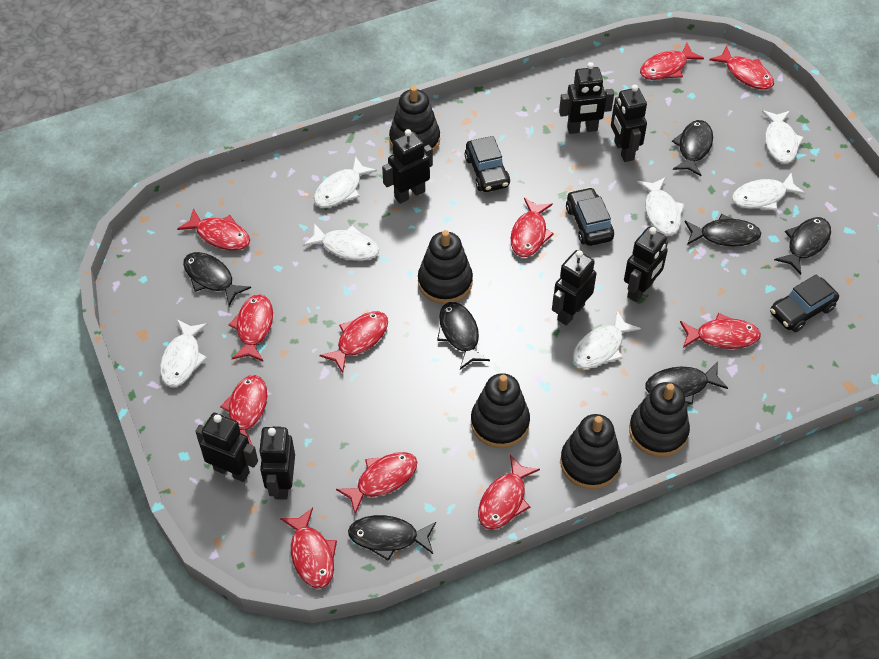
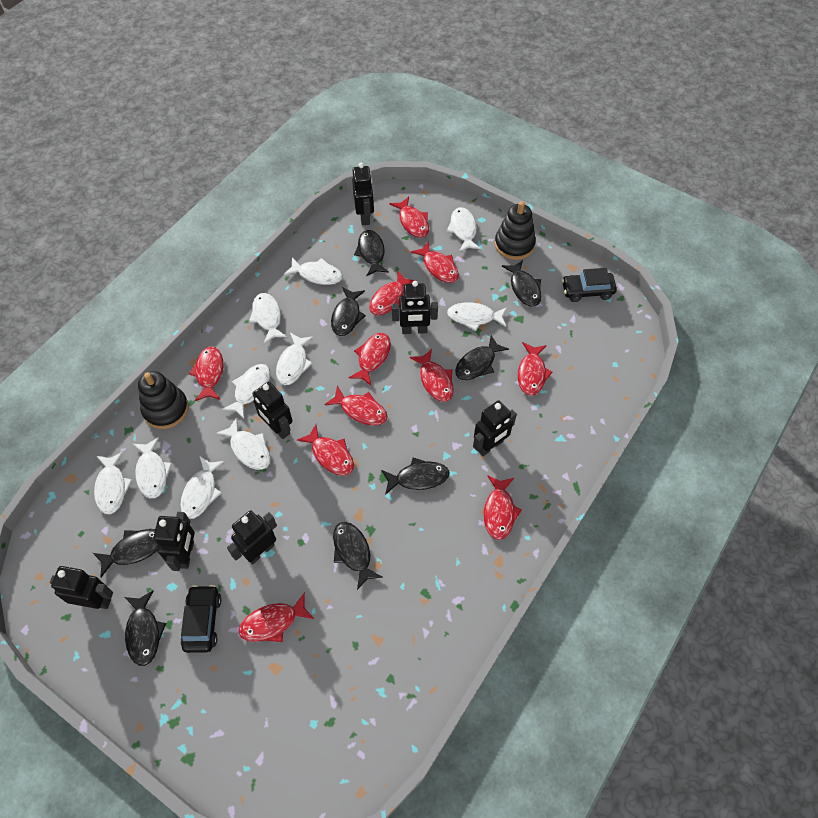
black car: [465,136,510,192] [566,187,614,246] [770,274,839,332] = 3 -> [180,585,221,653] [562,268,617,302] = 2
black fish: [183,252,251,306] [348,515,436,561] [437,302,490,370] [645,362,728,405] [672,120,713,176] [685,214,761,246] [774,217,831,275] = 7 -> [93,529,159,578] [124,590,166,666] [331,287,366,336] [333,522,383,590] [354,230,389,276] [381,458,450,495] [455,335,509,380] [502,260,541,307] = 8
black stacking toy: [389,86,440,152] [418,230,473,304] [471,373,530,448] [560,414,621,489] [629,382,690,457] = 5 -> [138,371,189,429] [495,201,536,260] = 2
white fish: [160,320,208,387] [303,223,379,261] [314,156,377,208] [573,311,641,369] [637,177,684,235] [732,173,805,211] [762,110,804,164] = 7 -> [94,452,132,514] [133,437,172,498] [181,456,225,519] [216,417,271,470] [222,364,270,419] [249,293,287,343] [276,333,313,385] [284,258,343,285] [447,207,481,252] [447,302,507,331] = 10

